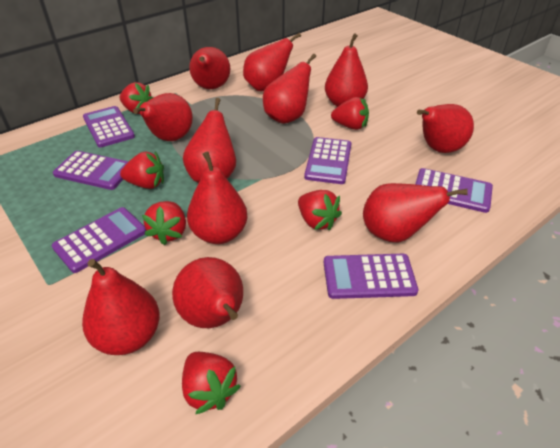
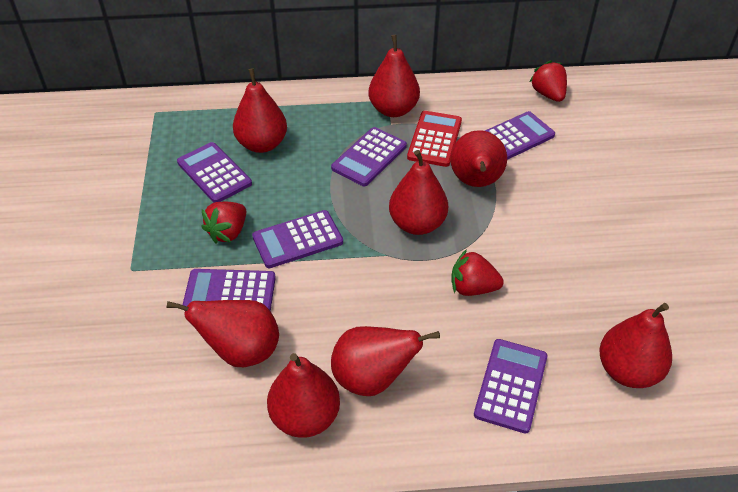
red calculator: none = 0 -> [407,111,462,167] = 1
red pear: [82,259,160,355] [133,93,193,141] [172,257,243,328] [183,98,236,183] [187,152,248,244] [189,47,230,89] [243,33,301,91] [263,54,316,124] [325,33,368,107] [363,183,467,243] [417,104,474,153] = 11 -> [166,300,279,367] [233,68,287,153] [267,353,340,438] [331,326,440,396] [369,35,420,117] [389,150,448,235] [451,130,507,187] [599,303,672,388] = 8
red strawberry: [120,82,153,114] [120,151,164,189] [142,201,186,245] [182,352,241,415] [298,190,342,231] [331,97,369,130] = 6 -> [201,202,246,243] [451,249,504,296] [529,60,567,102] = 3

